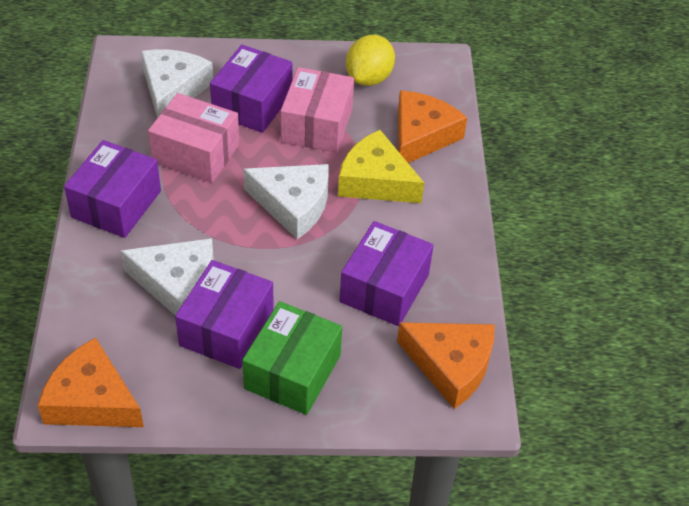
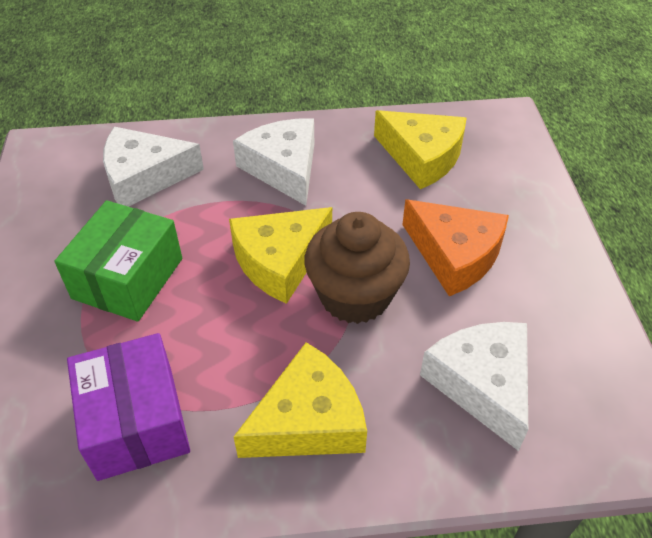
brown cupcake: none = 0 -> [304,212,410,324] = 1
orange cheese: [37,338,144,427] [397,322,494,409] [398,90,467,163] = 3 -> [402,199,509,296] = 1
pink box: [148,93,239,183] [281,67,354,153] = 2 -> none = 0
purple box: [64,140,161,238] [175,260,274,369] [210,45,293,133] [340,221,434,326] = 4 -> [67,333,190,481] = 1
yellow cheese: [338,130,424,203] = 1 -> [229,207,332,304] [234,342,367,458] [374,110,467,189] = 3
yellow lemon: [346,35,395,86] = 1 -> none = 0

